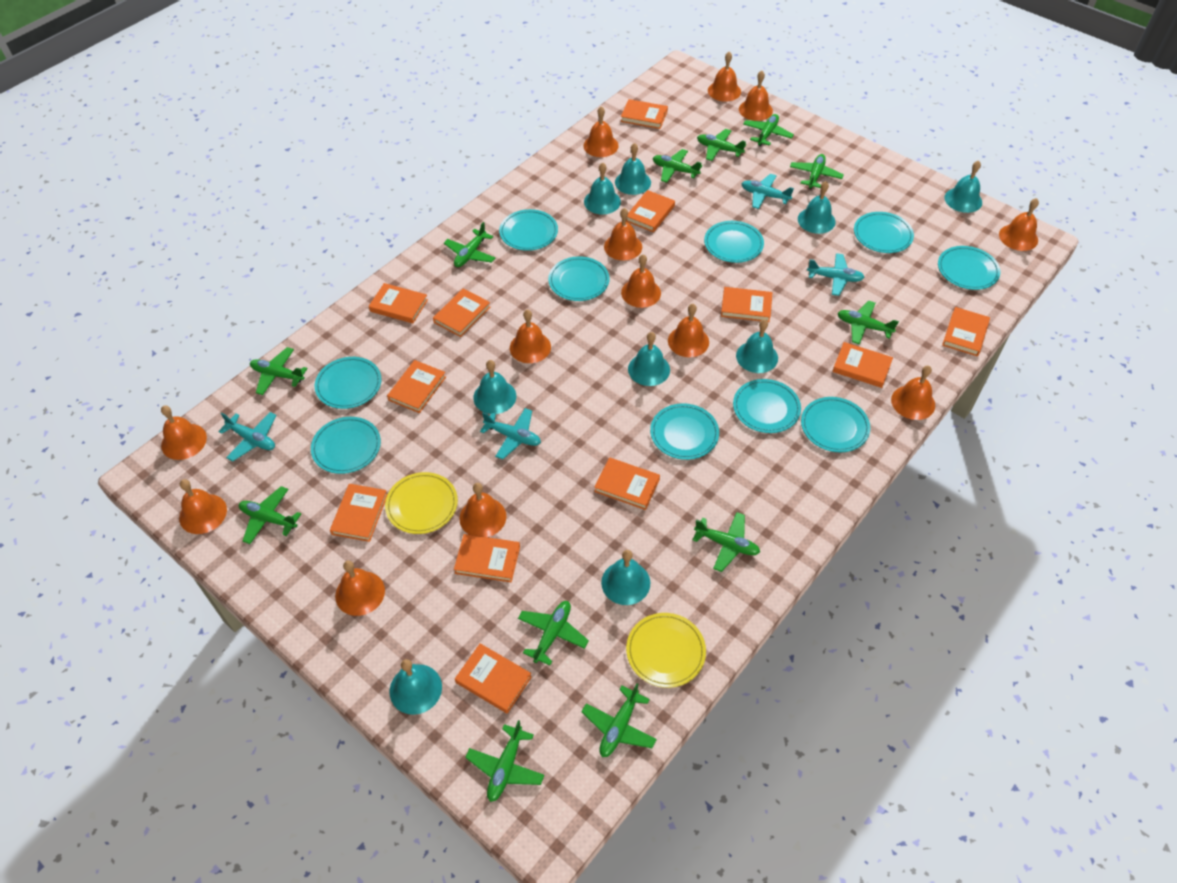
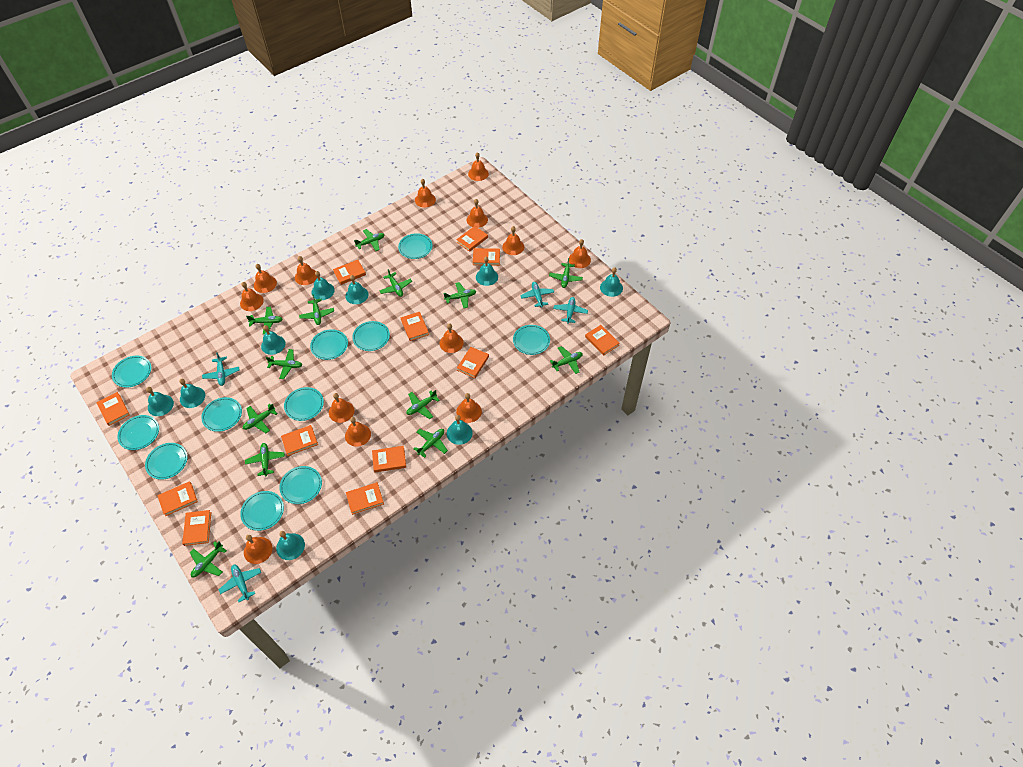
green plane: [239,486,301,544] [250,347,308,395] [444,222,496,267] [465,720,544,802] [518,601,589,666] [581,683,657,757] [653,149,702,183] [693,512,760,572] [697,129,746,161] [743,114,794,147] [790,154,844,189] [838,301,899,344] = 12 -> [190,541,227,577] [243,403,277,433] [245,443,285,476] [246,307,283,335] [266,349,302,379] [299,294,334,325] [354,229,385,251] [379,269,412,297] [406,390,440,419] [414,429,448,458] [444,282,476,308] [549,258,583,288] [550,346,583,374] = 13
turquoise plate: [311,417,381,474] [315,357,382,409] [499,209,558,251] [548,256,610,301] [650,403,719,460] [704,221,764,263] [733,379,801,433] [801,397,871,452] [854,212,914,253] [938,246,1000,290] = 10 -> [112,356,151,387] [117,415,159,450] [145,443,188,480] [201,397,242,432] [240,491,284,531] [280,466,322,504] [284,387,324,421] [310,329,348,360] [352,321,390,351] [398,233,433,259] [513,325,550,355] = 11
yellow plate: [385,472,458,534] [626,613,706,688] = 2 -> none = 0

